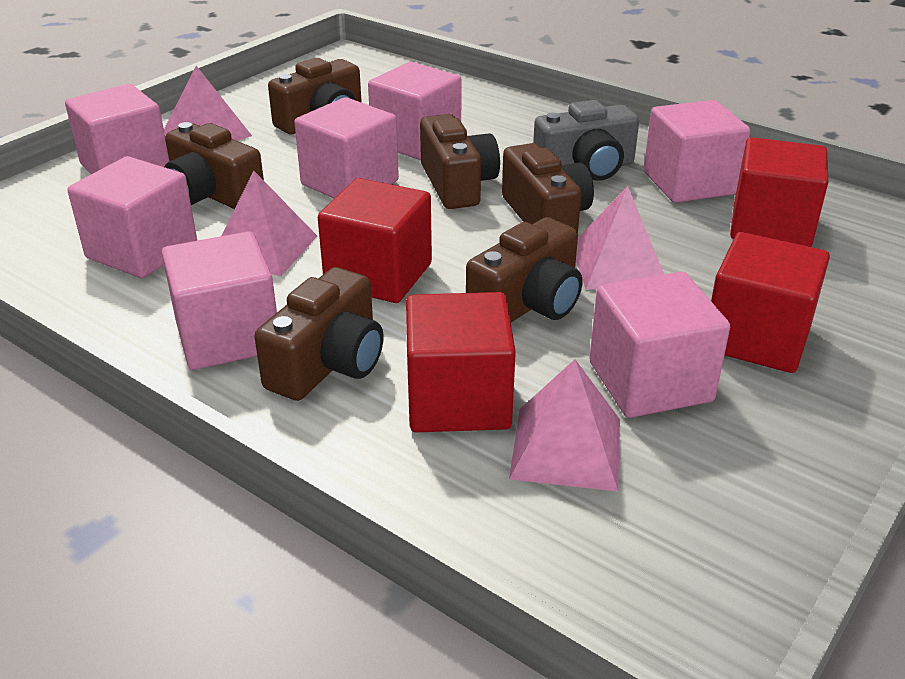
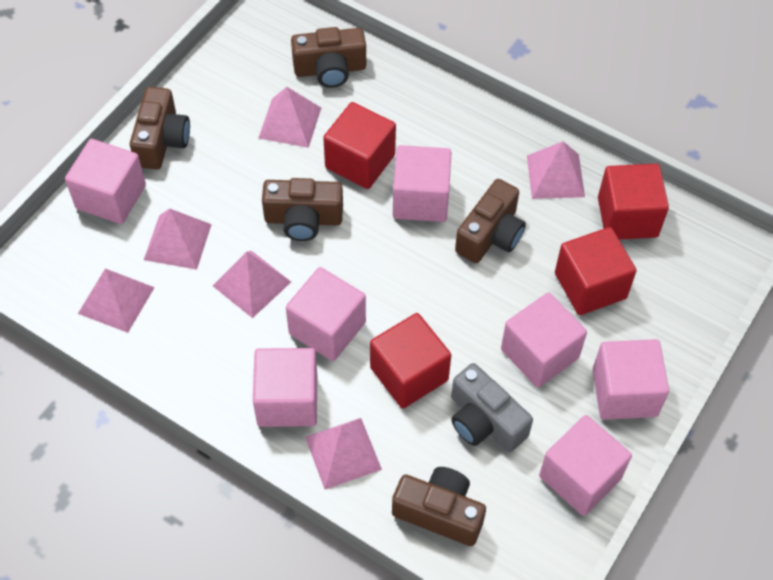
brown camera: [165,122,264,209] [254,267,384,401] [268,58,362,134] [420,114,500,209] [466,217,582,322] [502,143,594,232] = 6 -> [130,87,190,170] [262,178,343,241] [291,27,366,88] [392,467,486,546] [455,179,526,263] = 5
pink pyramid: [164,66,252,141] [221,171,317,276] [509,359,620,491] [576,186,664,290] = 4 -> [78,269,155,333] [144,208,212,270] [213,251,291,318] [259,87,321,148] [305,418,382,489] [527,141,585,199] = 6

